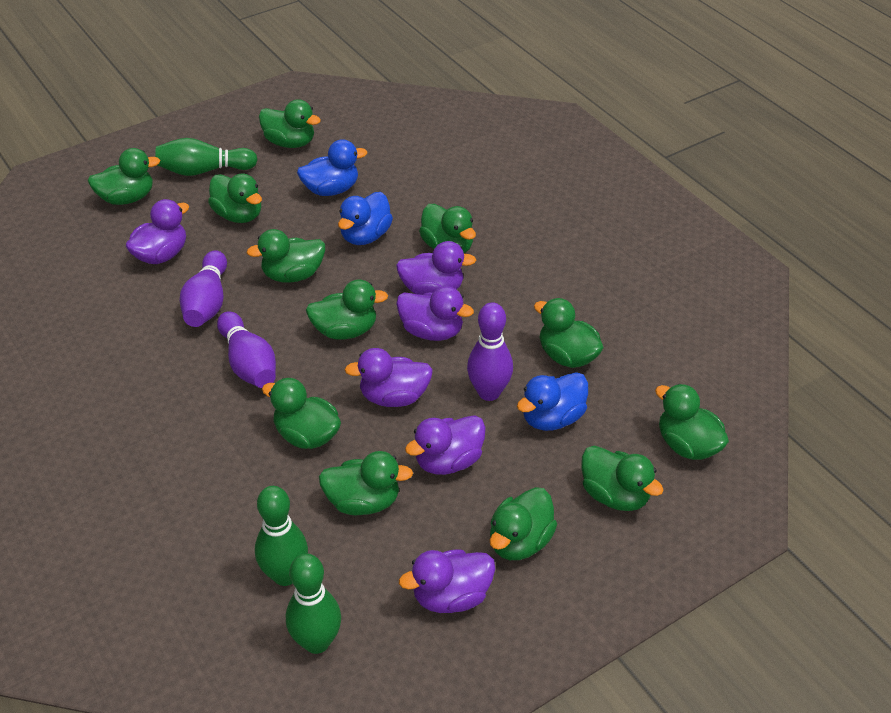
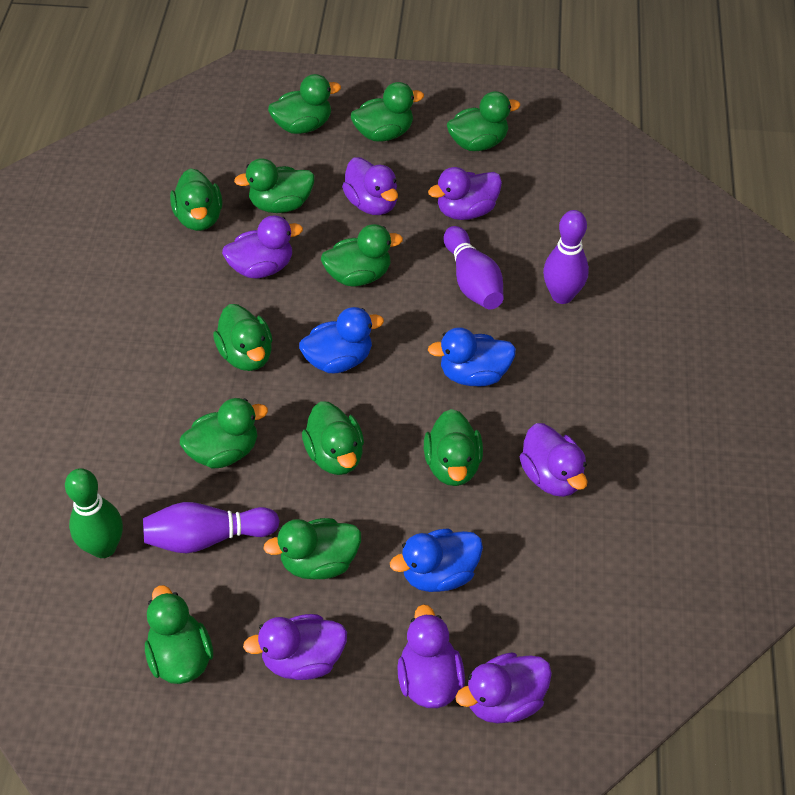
green bowling pin: [156,138,258,176] [255,486,308,586] [286,554,341,654] = 3 -> [65,468,123,558] = 1
purple duck: [126,199,189,264] [345,348,433,407] [396,241,476,295] [396,286,474,341] [399,549,495,613] [405,415,486,475] = 6 -> [222,215,303,278] [243,614,347,680] [342,157,398,215] [397,604,465,708] [428,167,502,220] [455,652,552,724] [520,423,587,497] = 7

